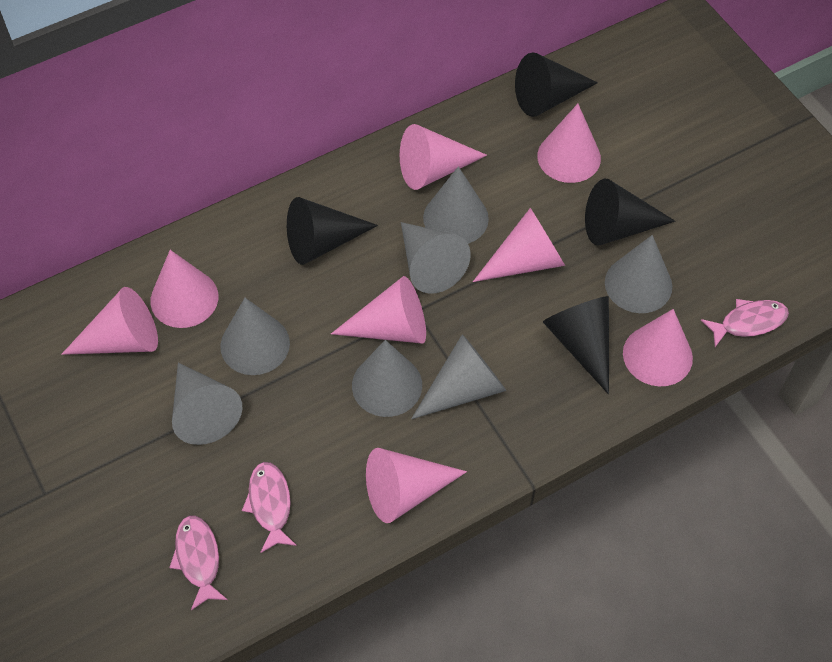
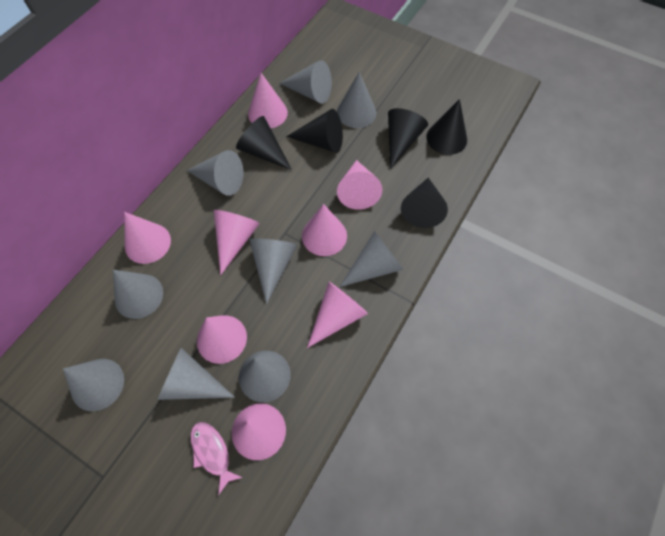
black cone: [287,197,378,265] [515,52,598,117] [543,296,609,394] [585,179,675,246] = 4 -> [236,116,292,170] [286,109,343,153] [388,108,428,169] [401,178,448,228] [426,99,467,155] = 5
grey cone: [172,363,242,445] [220,298,290,375] [352,340,422,417] [401,222,471,294] [411,334,506,419] [423,166,489,244] [605,235,672,313] = 7 -> [63,359,124,411] [113,270,163,319] [157,348,235,400] [187,150,244,196] [239,351,291,402] [249,238,297,304] [280,60,332,104] [337,72,376,128] [339,231,403,287] = 9
pink fish: [169,516,228,610] [242,462,297,553] [701,299,789,347] = 3 -> [191,422,243,494] = 1

